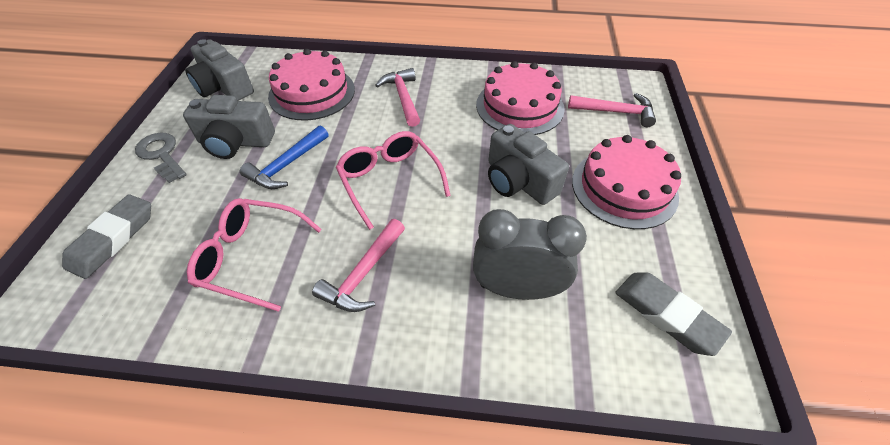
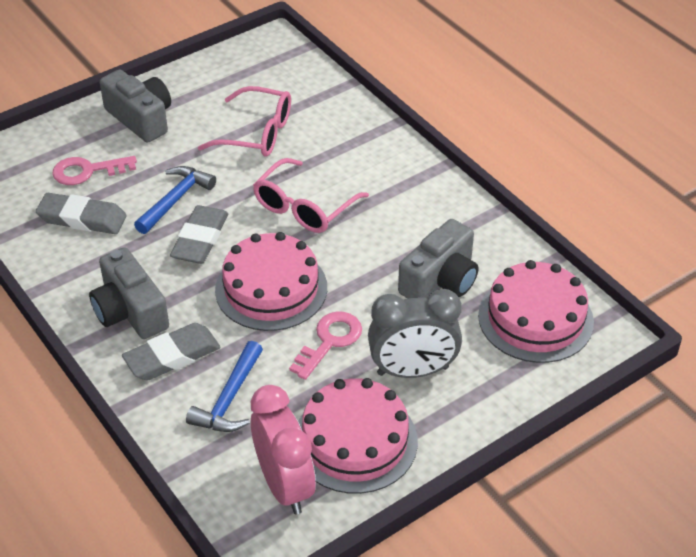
blue hammer: [240,125,328,189] = 1 -> [134,166,216,234] [186,341,263,432] = 2
grey eraser: [62,194,151,279] [615,272,732,356] = 2 -> [36,193,127,234] [122,323,221,381] [170,205,228,264] = 3
grey key: [135,133,187,183] = 1 -> none = 0
pink clock: none = 0 -> [251,385,316,514] = 1
pink hammer: [312,219,405,312] [375,68,420,127] [568,93,656,127] = 3 -> none = 0
pink key: none = 0 -> [52,156,137,185] [289,312,362,380] = 2

